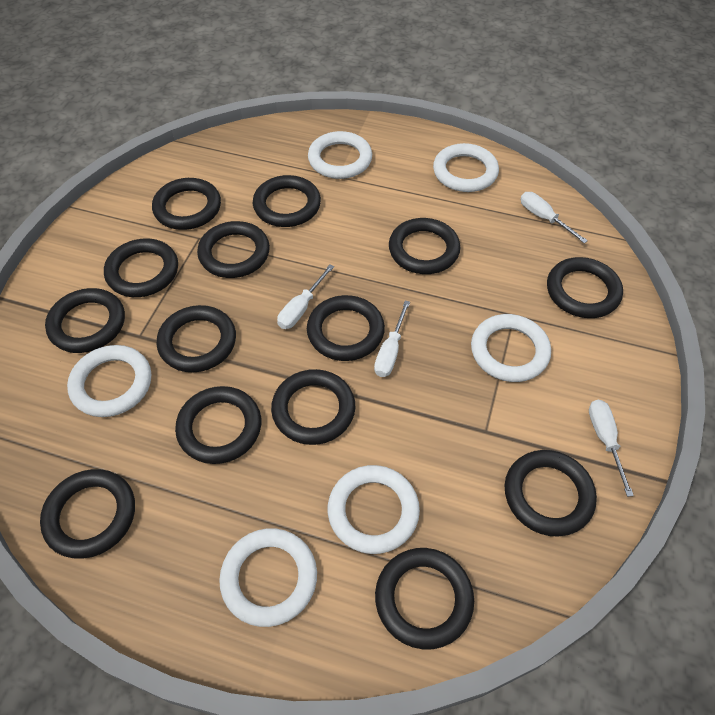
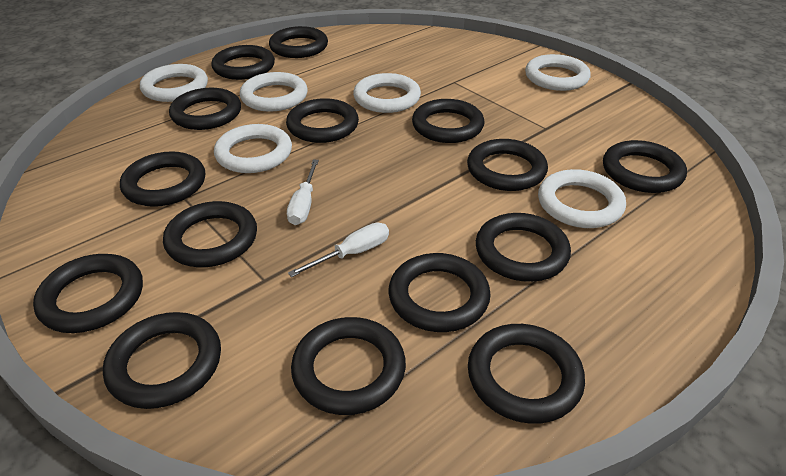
black ring: [40,469,135,559] [45,288,125,353] [104,239,178,297] [152,178,221,230] [157,305,236,372] [175,386,261,464] [197,221,270,278] [253,175,321,227] [271,369,355,445] [307,295,385,361] [375,548,474,650] [389,218,461,274] [505,450,597,537] [547,257,623,318] = 14 -> [33,254,143,333] [103,312,221,409] [120,151,205,207] [163,201,257,267] [169,88,241,130] [211,45,275,80] [269,26,328,58] [286,98,359,143] [291,317,406,415] [388,253,491,332] [412,99,484,143] [467,139,548,191] [468,324,585,424] [476,213,571,282] [603,140,687,193] = 15
white screwdriver: [277,265,334,329] [374,300,410,377] [521,192,588,243] [589,400,634,497] = 4 -> [287,159,319,225] [288,223,389,277] = 2

